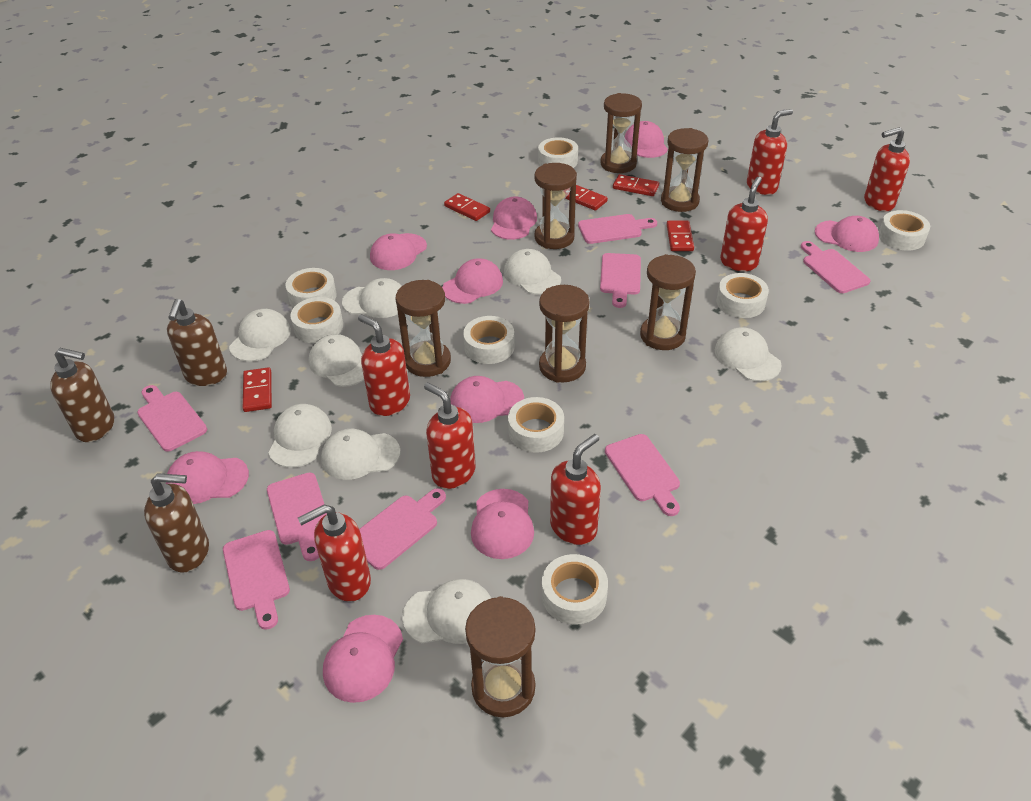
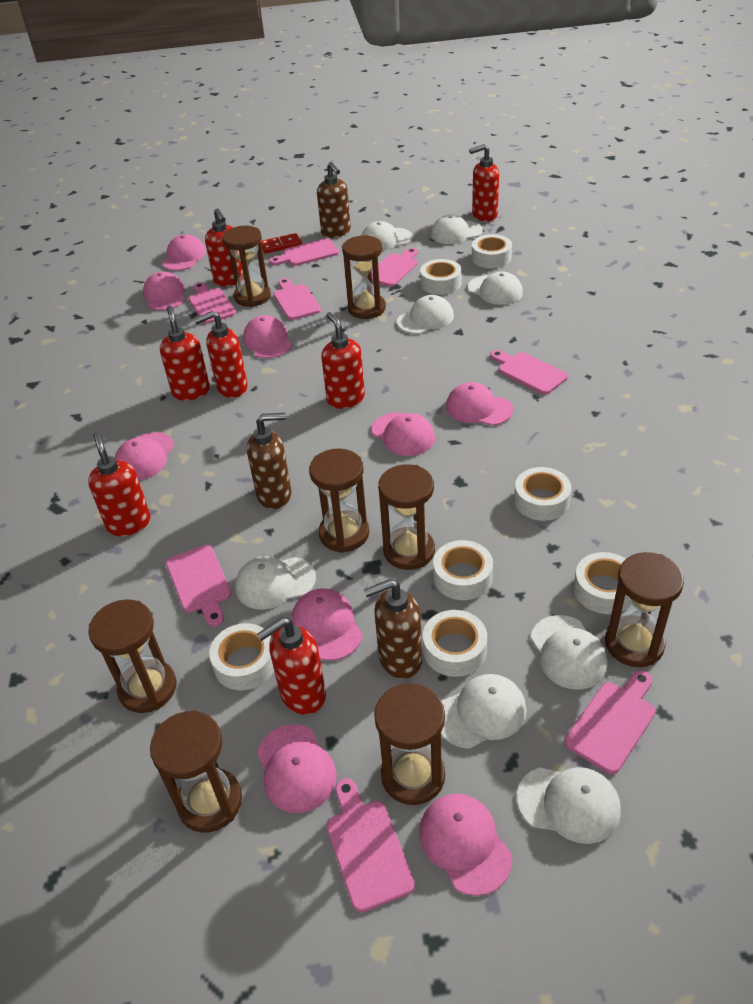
brown hourglass: [396,280,451,377] [465,596,535,718] [534,163,577,249] [539,285,589,383] [601,93,642,173] [640,254,696,350] [661,128,708,212] = 7 -> [88,599,176,713] [150,710,242,833] [222,226,271,307] [309,448,369,553] [342,235,386,319] [374,682,445,805] [378,464,435,570] [605,552,684,667] = 8
red domino: [243,367,272,412] [444,193,490,221] [565,185,608,211] [613,174,659,196] [667,221,694,251] = 5 -> [261,233,302,254] = 1
white tape: [286,268,337,308] [290,297,343,343] [463,316,515,364] [508,397,564,453] [538,137,578,168] [542,554,608,625] [716,273,769,318] [879,210,930,251] = 8 -> [209,623,274,690] [420,259,462,295] [423,610,487,677] [433,540,493,600] [472,234,512,268] [514,467,571,521] [574,552,631,614] = 7

